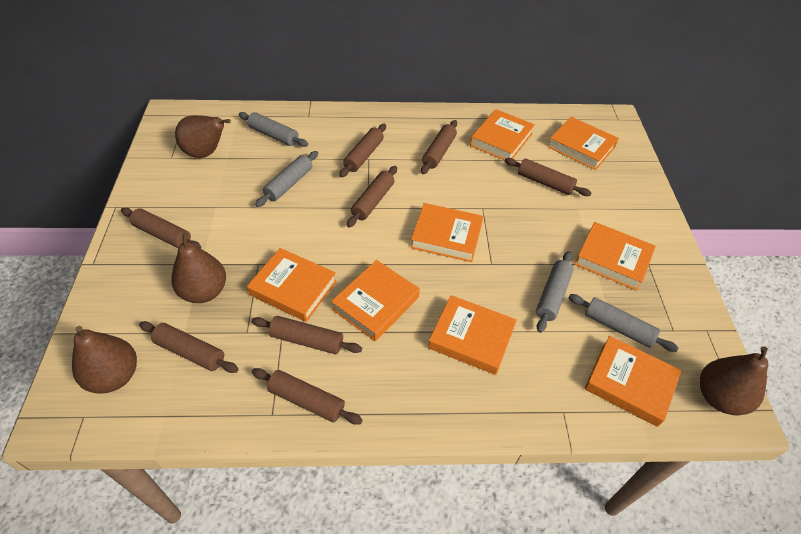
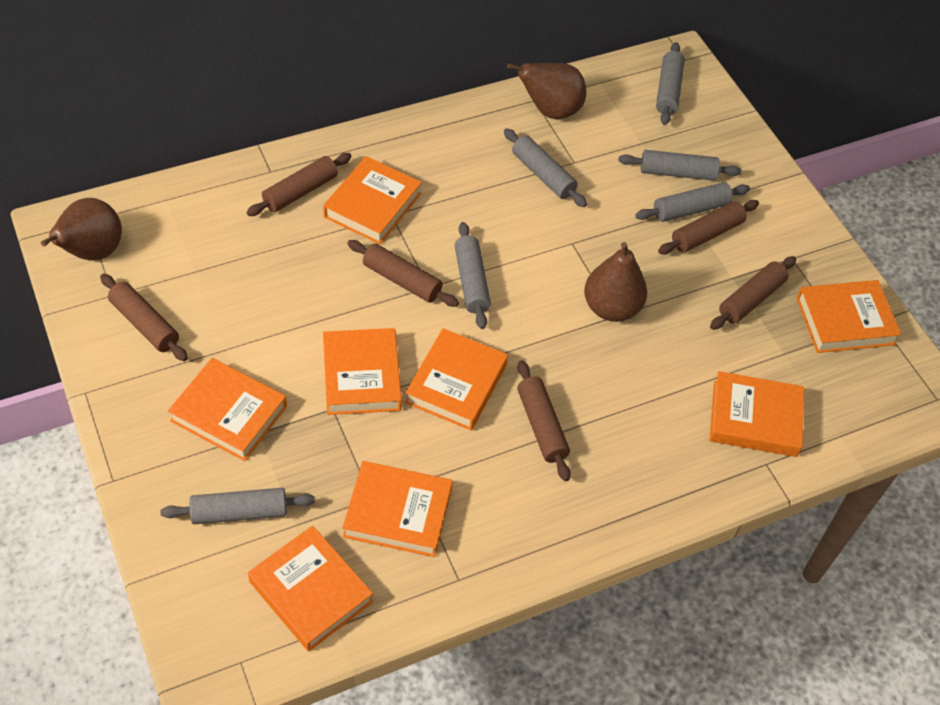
brown pear: [72,326,137,394] [171,232,226,303] [175,115,231,158] [699,346,768,415] = 4 -> [41,198,122,261] [507,63,587,119] [584,242,647,322] = 3
brown rolling pin: [121,208,201,249] [139,321,239,373] [251,316,362,354] [252,368,362,425] [340,124,386,178] [347,166,397,228] [421,120,457,174] [505,158,591,196] = 8 -> [100,274,188,361] [246,153,352,216] [347,240,459,307] [517,360,570,481] [658,200,759,254] [710,256,796,330] = 6
grey rolling pin: [239,112,308,147] [255,151,318,207] [536,251,574,333] [568,294,679,352] = 4 -> [160,488,315,524] [455,222,491,329] [504,128,587,207] [618,150,742,181] [635,182,750,222] [656,42,685,125] = 6

